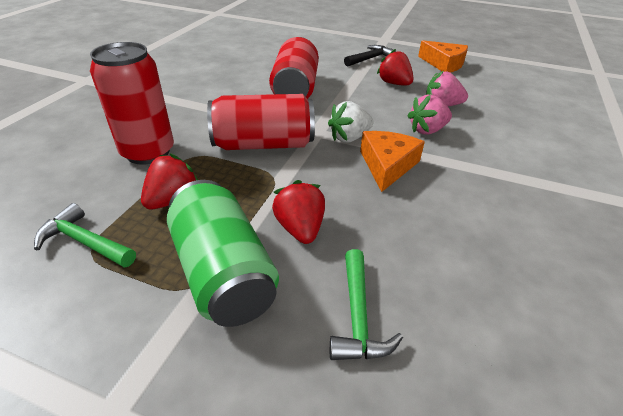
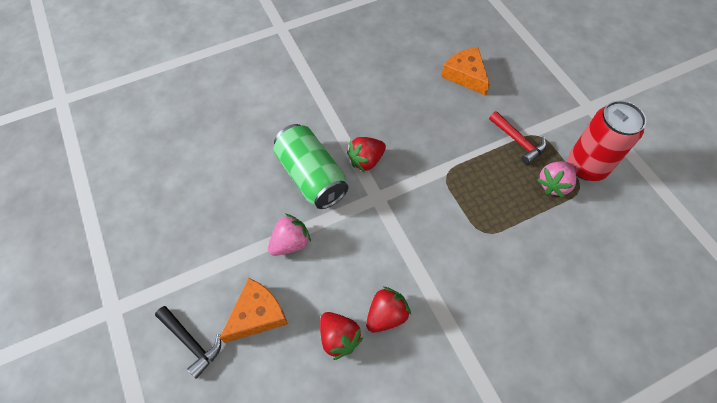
green hammer: [34,203,136,268] [330,249,403,360] = 2 -> none = 0
red can: [90,42,174,165] [207,94,315,150] [269,37,319,99] = 3 -> [568,100,646,181] = 1
red hammer: none = 0 -> [489,111,546,165] = 1
white strawberry: [328,101,374,143] = 1 -> none = 0

